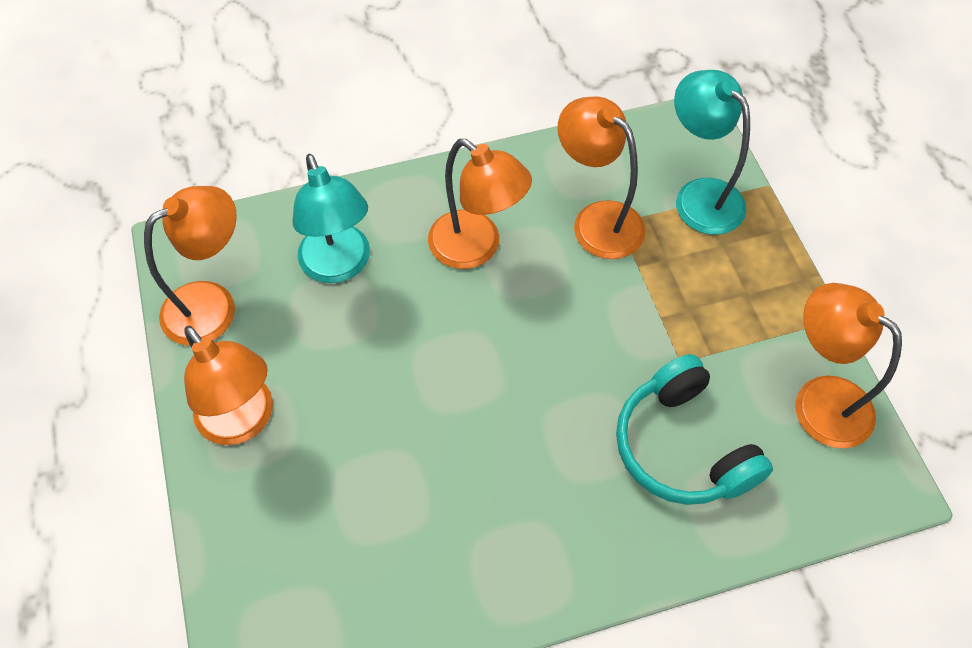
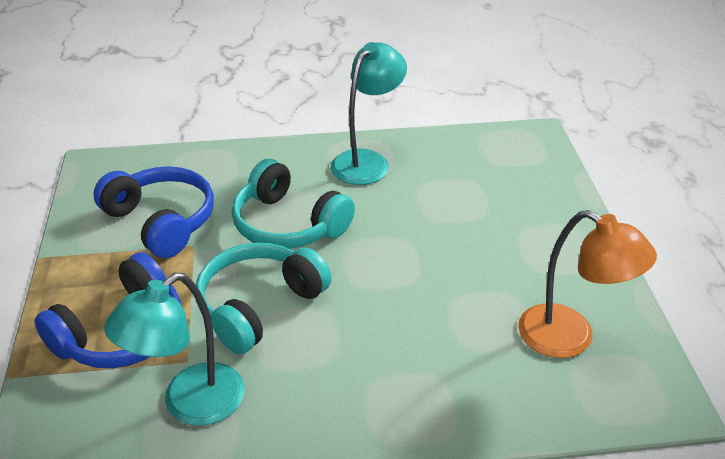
blue headphones: none = 0 -> [34,252,181,369] [93,166,214,258] = 2
orange lamp: [144,186,237,346] [184,326,273,445] [428,139,532,269] [557,97,645,259] [795,283,902,448] = 5 -> [518,210,657,358] = 1
turquoise headphones: [616,354,773,505] = 1 -> [196,243,332,354] [232,159,355,249] = 2

